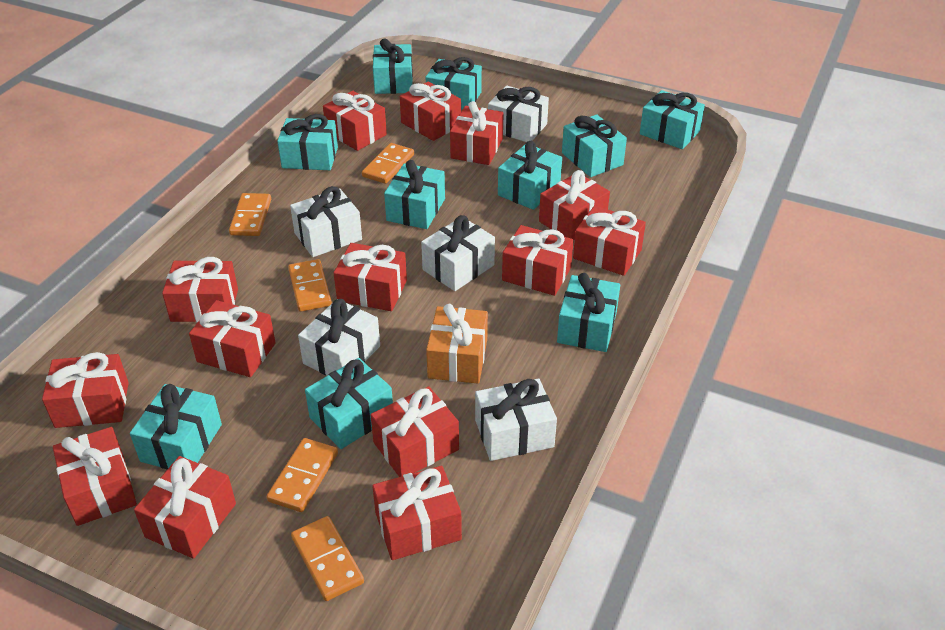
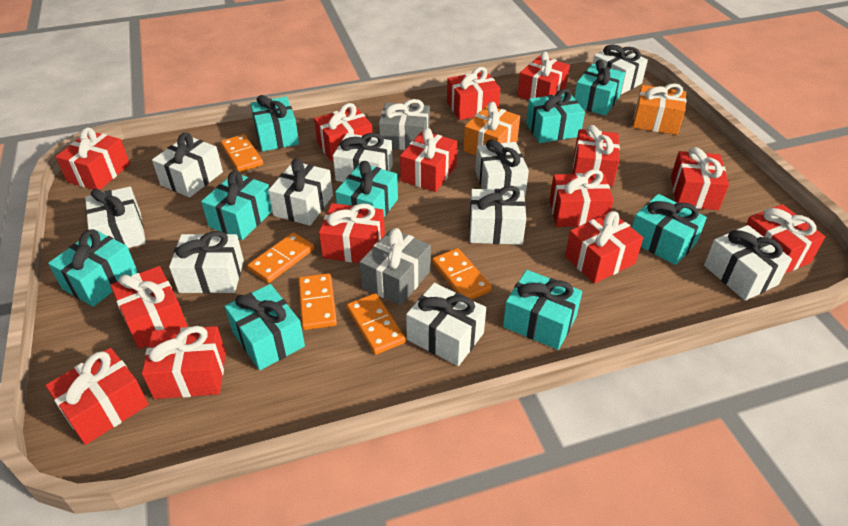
grey gift: none = 0 -> [360,228,431,306] [379,99,430,150] = 2
orange gift: [426,304,488,384] = 1 -> [463,102,520,155] [633,83,687,135] = 2
turquoise gift: [130,384,222,469] [277,114,338,170] [305,358,393,449] [373,38,413,94] [384,160,445,229] [426,57,482,110] [498,141,562,210] [557,273,620,352] [562,115,627,177] [640,90,705,149] = 10 -> [48,229,138,307] [201,171,272,240] [225,284,305,370] [250,95,299,151] [335,161,398,217] [503,270,582,350] [526,89,585,143] [574,60,625,116] [632,194,707,265] = 9
white gift: [290,186,362,257] [298,299,380,376] [421,215,495,291] [475,379,557,461] [488,85,549,142] = 5 -> [85,187,146,248] [152,133,223,198] [169,231,244,293] [268,159,333,226] [333,133,393,182] [406,283,486,366] [469,186,526,245] [475,139,529,196] [593,45,648,95] [704,225,792,301] = 10

